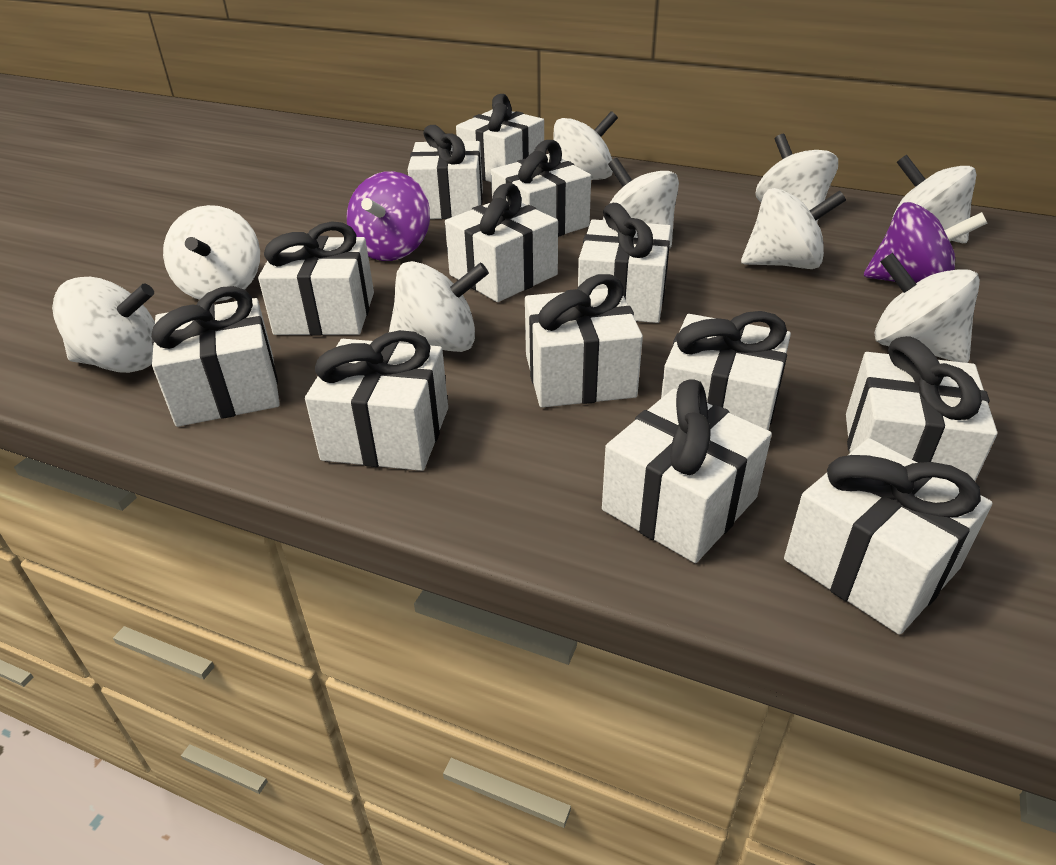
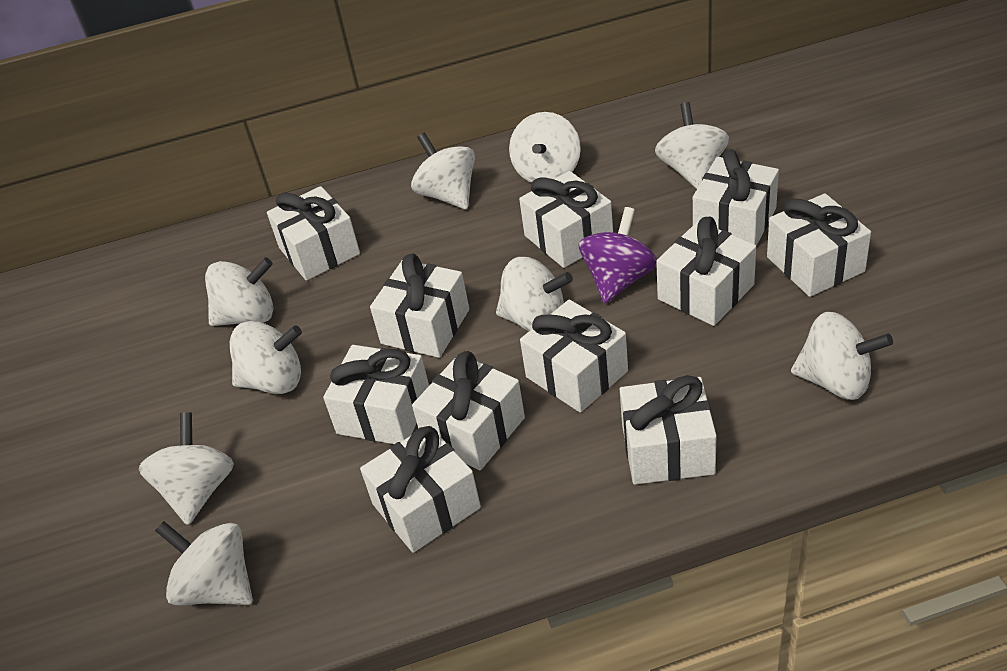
purple spinning top: [347,171,430,261] [864,202,987,283] = 2 -> [579,207,657,303] = 1
white gift: [151,286,280,427] [258,221,374,336] [305,330,448,471] [408,125,483,219] [445,183,558,302] [456,94,544,182] [491,140,591,237] [525,274,643,408] [578,203,671,323] [602,379,772,563] [661,311,791,430] [784,438,993,635] [846,336,997,481] = 13 -> [267,186,360,281] [323,345,429,444] [360,425,481,553] [370,253,469,358] [412,351,525,470] [519,171,613,268] [520,299,628,413] [620,375,716,485] [656,217,756,326] [693,149,779,246] [767,193,871,297] = 11

